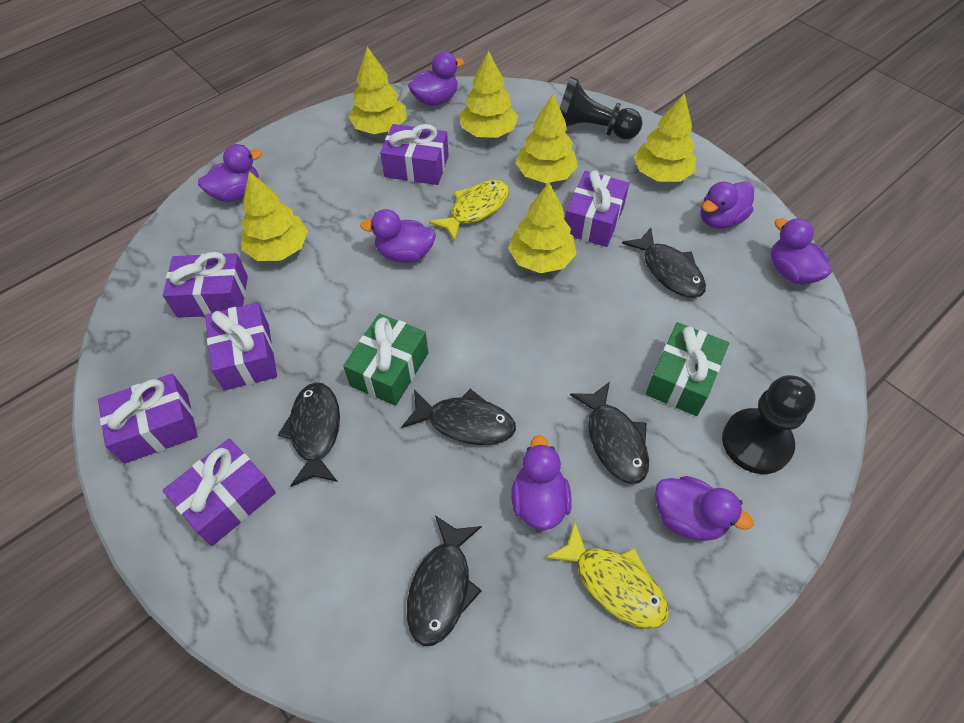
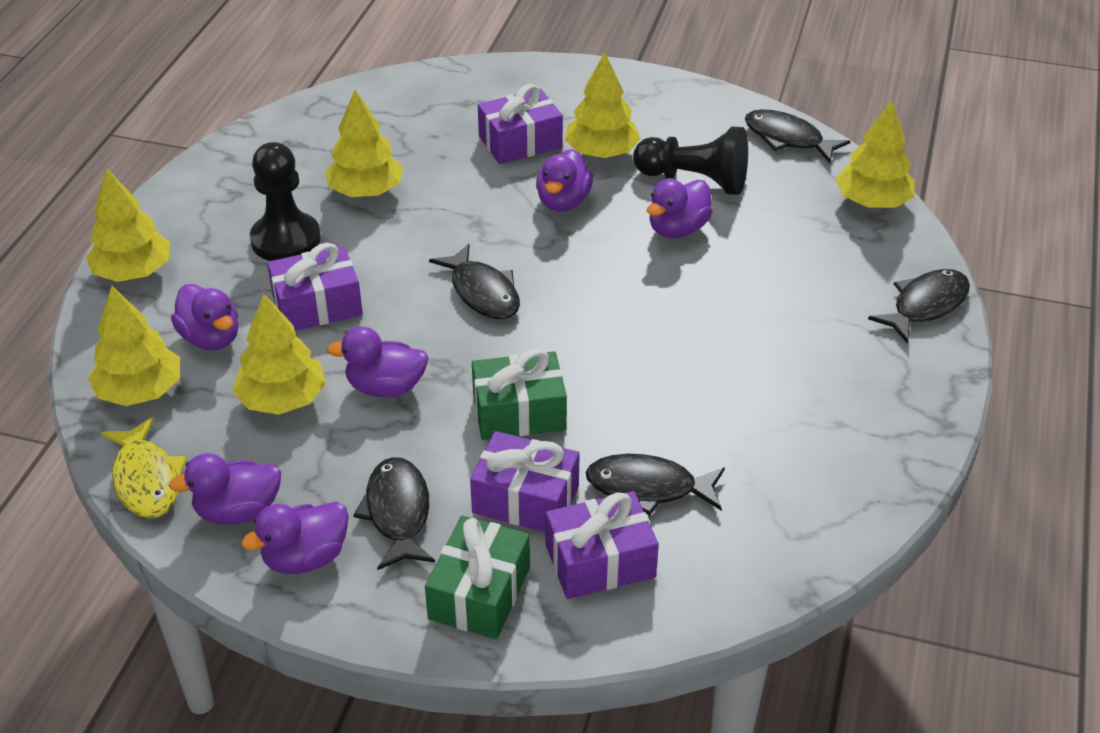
purple duck: [198,144,262,202] [360,209,436,263] [408,52,464,106] [511,435,572,530] [655,476,753,541] [700,181,754,229] [771,218,832,285] = 7 -> [169,453,281,525] [171,284,238,350] [241,502,349,574] [327,326,429,397] [536,149,593,212] [647,179,713,238] = 6
purple gift: [98,374,198,464] [163,252,248,318] [163,438,276,546] [205,303,277,390] [380,124,449,185] [565,170,629,247] = 6 -> [267,243,363,331] [470,431,580,532] [478,84,563,164] [546,491,659,599] = 4
yellow fish: [429,180,509,242] [545,521,669,629] = 2 -> [101,417,187,519] = 1

